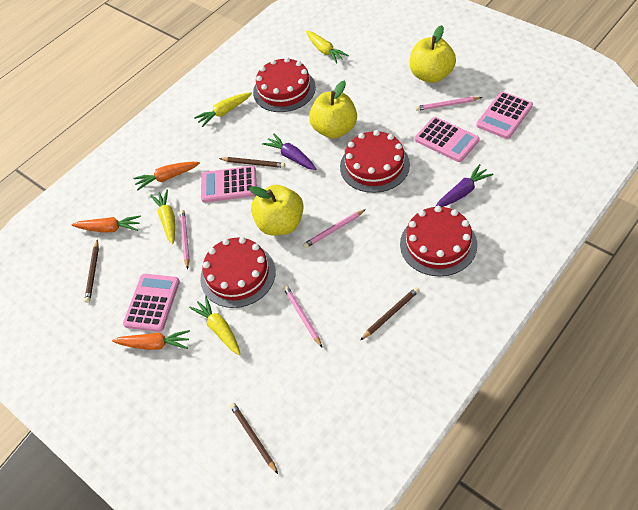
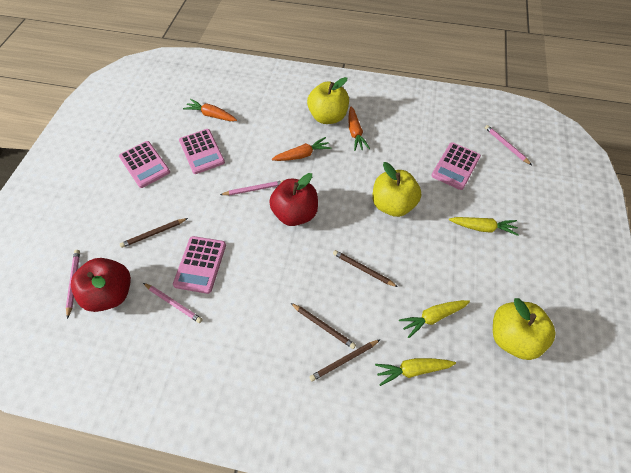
purple carrot: [262,134,316,170] [435,164,493,207] = 2 -> none = 0
red apple: none = 0 -> [71,258,131,312] [269,173,318,226] = 2
red cake: [200,237,276,308] [253,57,316,112] [340,130,410,193] [400,206,477,276] = 4 -> none = 0
yellow carrot: [150,189,175,244] [189,296,240,355] [194,92,252,127] [306,31,349,64] = 4 -> [375,358,456,386] [399,300,470,338] [449,217,519,236] = 3

